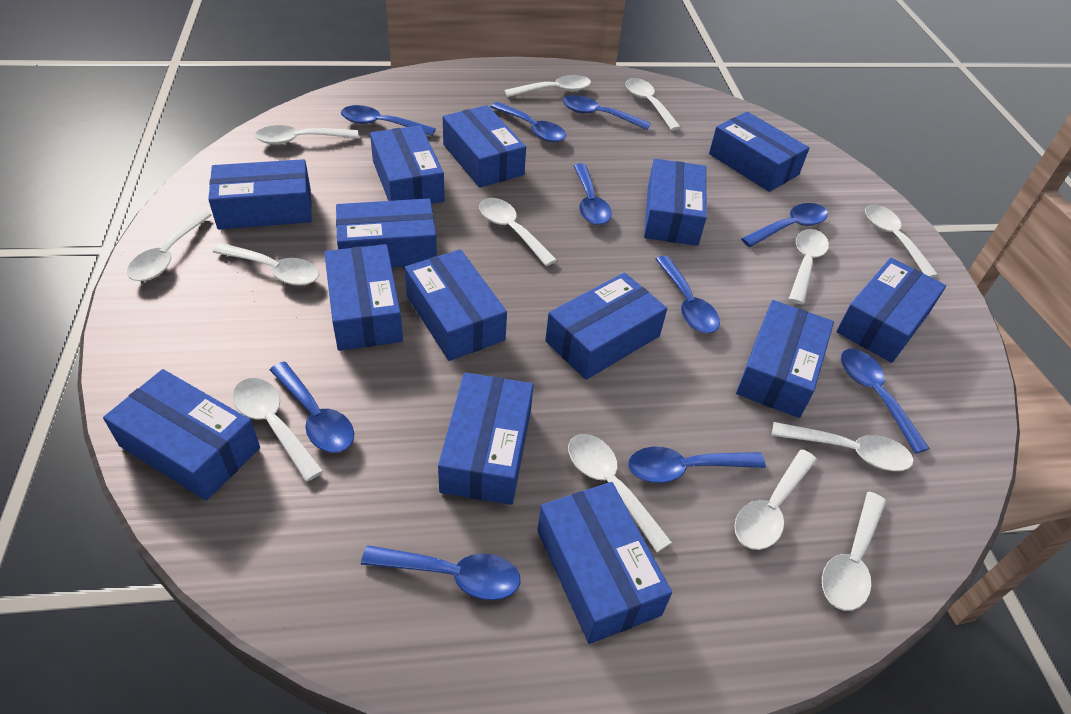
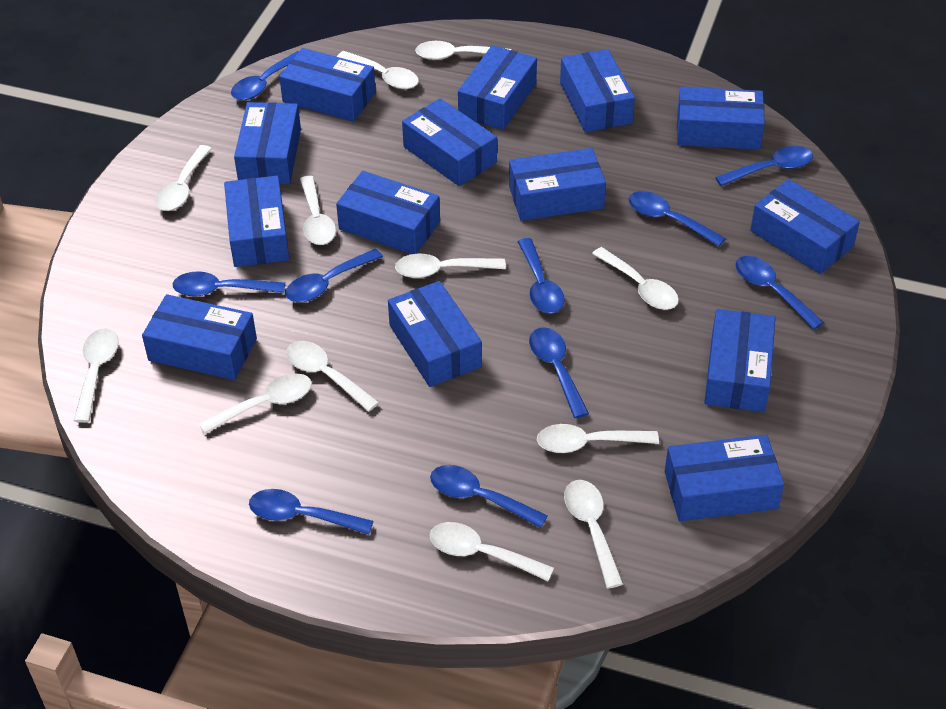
white spoon: [127,211,211,281] [213,243,319,286] [232,378,323,482] [255,125,358,145] [479,198,557,266] [504,75,591,97] [568,434,672,553] [626,78,681,131] [734,449,817,550] [772,422,914,471] [789,229,829,304] [822,492,886,611] [865,204,938,278] = 13 -> [74,328,119,423] [155,145,212,211] [199,373,312,434] [286,341,379,412] [300,176,336,245] [337,51,419,89] [395,254,506,278] [415,41,512,60] [430,522,554,581] [537,424,659,453] [564,480,623,588] [592,247,679,310] = 12

